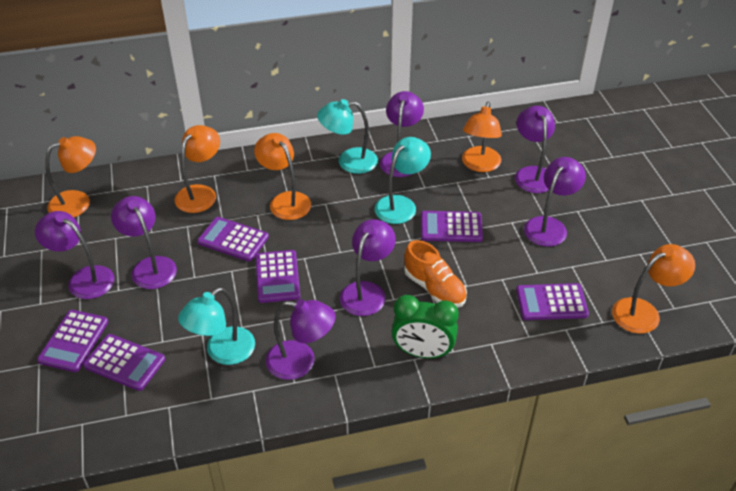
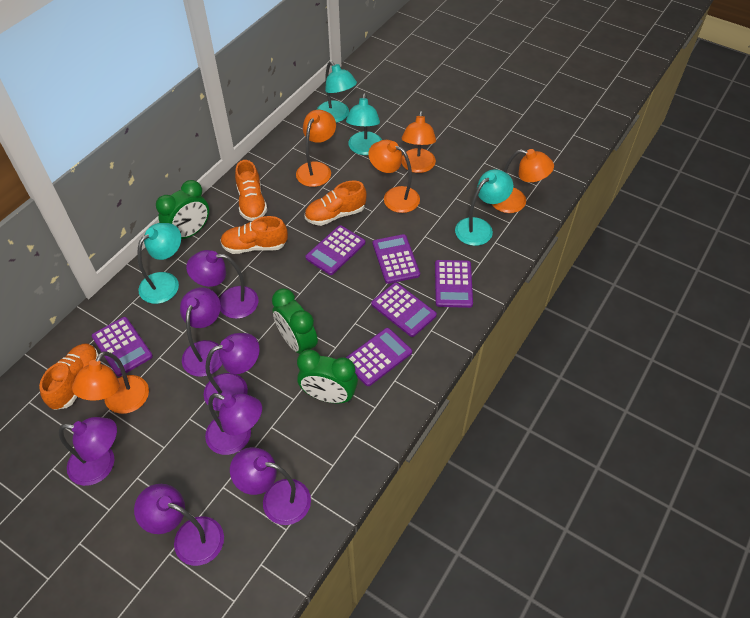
green clock: [391,295,459,358] = 1 -> [156,180,209,239] [272,288,318,354] [297,350,358,403] = 3
orange shoe: [404,240,467,308] = 1 -> [39,344,99,410] [220,216,288,254] [235,160,267,221] [305,181,367,226] = 4
turquoise lamp: [178,287,255,365] [317,99,378,174] [375,137,431,224] = 3 -> [137,223,181,304] [317,61,357,123] [346,93,382,155] [455,169,513,246] = 4

